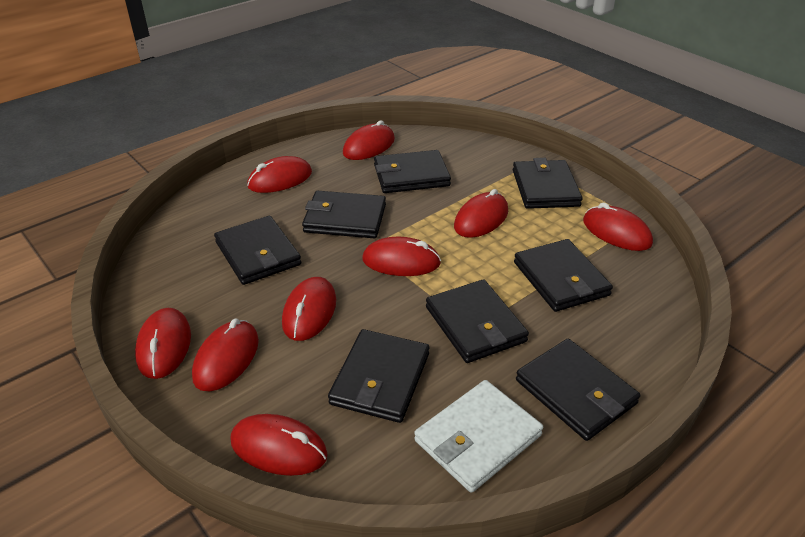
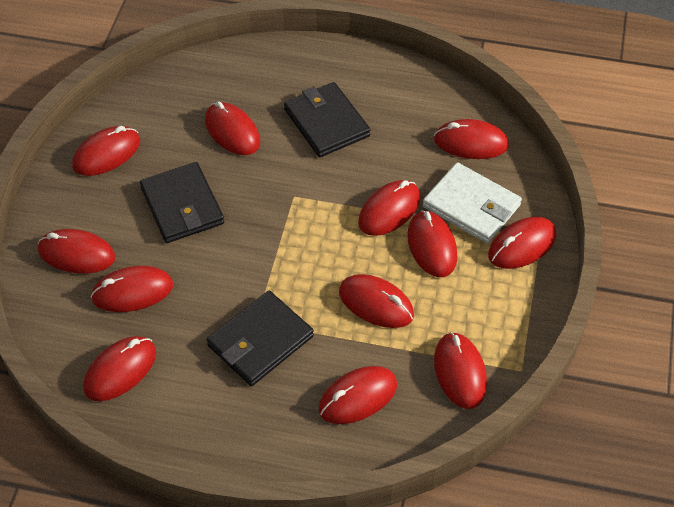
black wallet: [214,216,301,285] [302,191,386,239] [328,329,429,423] [374,150,451,193] [426,279,529,363] [513,158,583,209] [514,239,613,312] [516,339,640,441] = 8 -> [140,162,224,243] [207,291,314,386] [284,82,371,157] = 3
red mouse: [135,308,191,379] [192,319,259,391] [230,414,328,476] [247,156,312,193] [282,277,336,341] [343,120,395,160] [362,237,441,276] [454,189,508,238] [583,203,653,251] = 9 -> [38,229,115,273] [72,126,140,176] [83,336,156,401] [90,266,173,312] [205,101,260,155] [319,366,397,424] [339,274,414,328] [358,180,420,236] [407,210,457,277] [434,119,509,159] [434,332,487,409] [488,217,557,269] = 12

